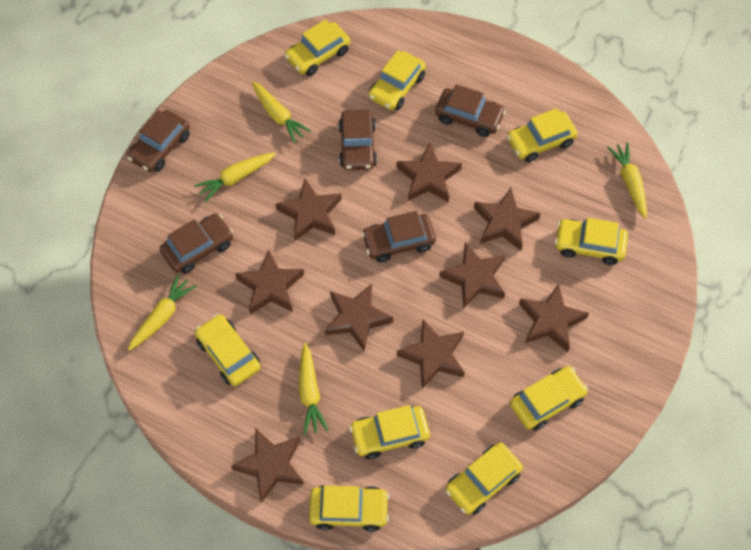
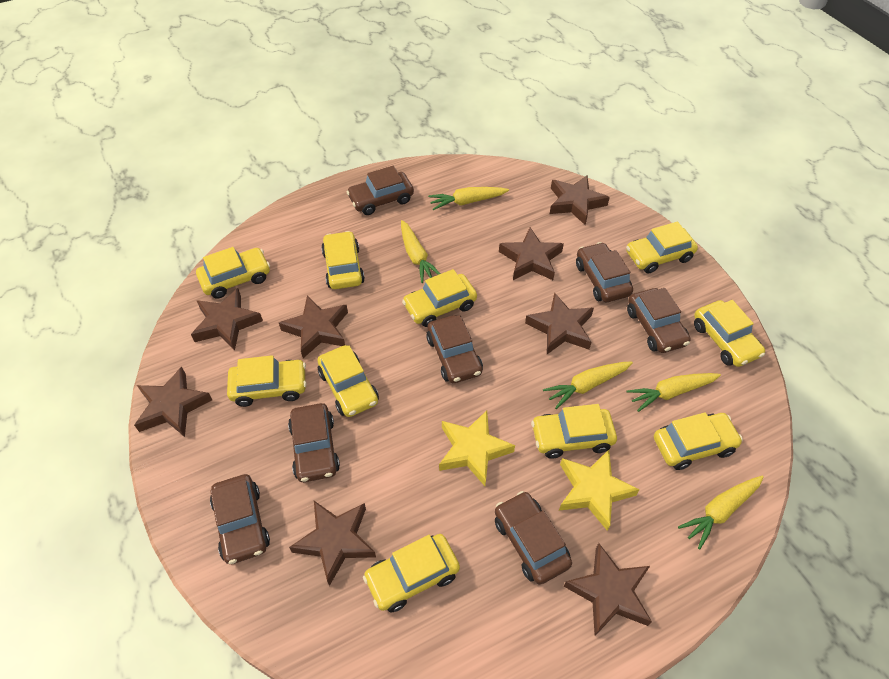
brown car: [127,110,190,172] [160,213,233,274] [339,110,377,170] [361,211,436,262] [435,84,506,137] = 5 -> [210,474,270,564] [288,403,340,482] [346,166,414,215] [426,315,483,383] [495,491,572,584] [576,242,633,302] [627,288,691,353] = 7
brown star: [231,429,304,503] [235,249,304,315] [276,179,342,241] [325,284,393,351] [396,142,462,202] [397,320,465,389] [439,242,505,309] [474,188,541,251] [519,284,589,352] = 9 -> [134,367,212,437] [191,288,263,351] [279,295,348,358] [289,501,376,586] [499,227,564,280] [525,292,594,354] [550,175,610,225] [564,543,652,636] = 8
yellow car: [195,314,260,386] [284,19,350,76] [309,485,389,532] [349,405,430,459] [368,51,426,110] [445,442,523,515] [507,108,578,162] [510,366,588,431] [555,218,628,265] = 9 -> [196,247,270,299] [227,355,307,407] [318,345,379,417] [321,231,365,289] [363,534,460,612] [402,269,477,327] [531,404,617,459] [626,222,698,274] [654,412,743,470] [694,300,765,367] = 10
yellow star: none = 0 -> [439,410,515,486] [559,450,640,531] = 2

